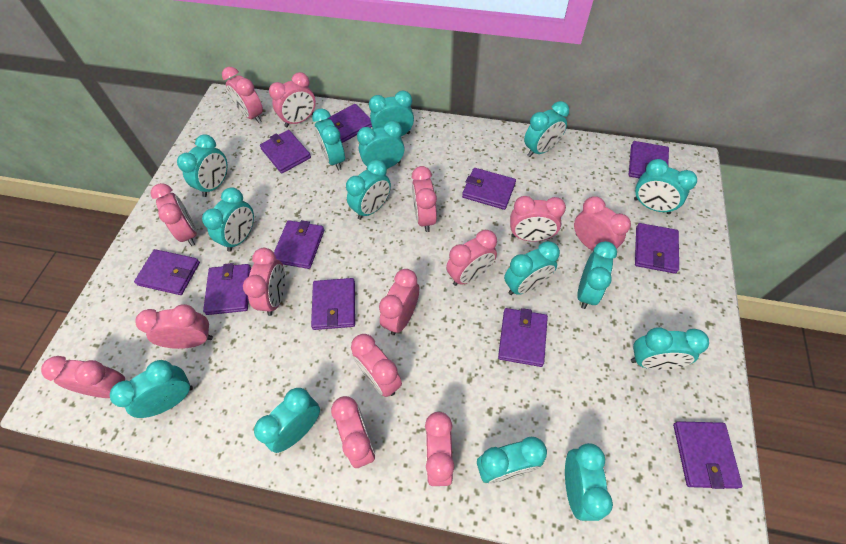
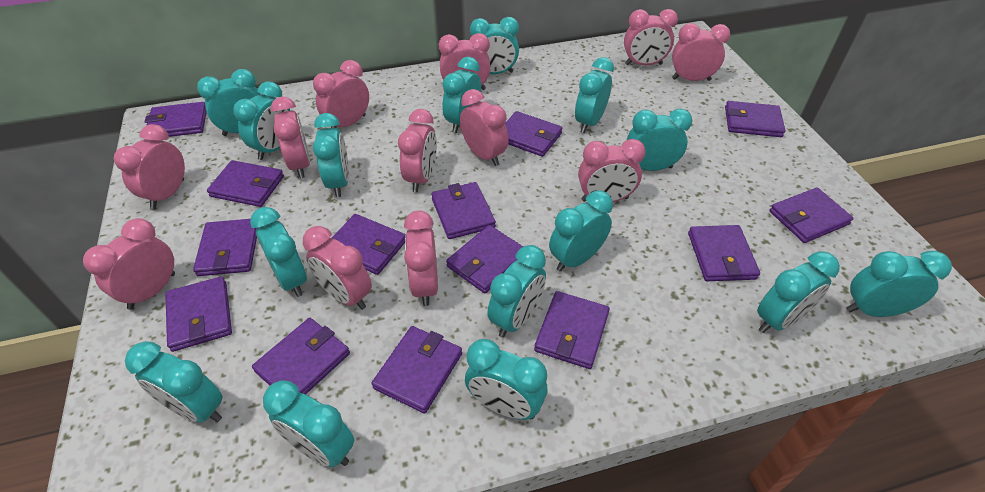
pink clock: [41,356,125,398] [136,304,213,349] [151,183,197,246] [222,67,263,123] [243,248,285,316] [269,72,316,127] [331,396,375,468] [351,334,402,397] [379,269,419,335] [412,166,437,232] [425,412,454,486] [446,230,497,286] [510,196,566,242] [574,196,631,251] = 14 -> [83,218,175,310] [114,124,185,209] [271,97,310,178] [303,226,372,310] [313,60,369,128] [398,109,437,192] [404,211,438,306] [439,33,490,90] [460,89,509,166] [578,139,646,202] [624,9,678,65] [672,23,730,81] = 12
purple wallet: [134,249,200,295] [203,263,251,315] [260,130,311,174] [274,220,324,269] [311,278,355,330] [327,104,372,143] [462,168,516,210] [498,308,548,367] [629,141,669,179] [635,223,679,274] [673,421,743,489] = 11 -> [144,102,207,137] [165,276,232,352] [193,219,258,276] [207,160,284,207] [252,318,350,394] [332,214,406,275] [372,326,462,414] [431,182,496,239] [446,225,523,293] [505,111,562,157] [534,291,610,369] [688,225,760,281] [725,101,785,137] [769,188,854,243] = 14

